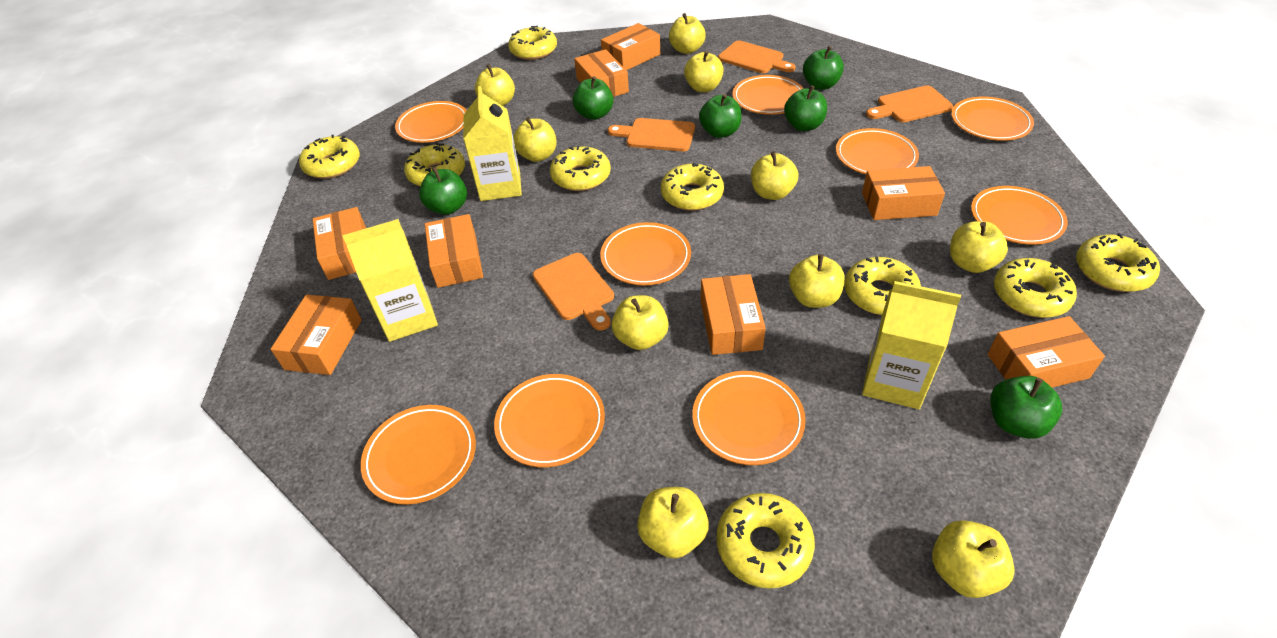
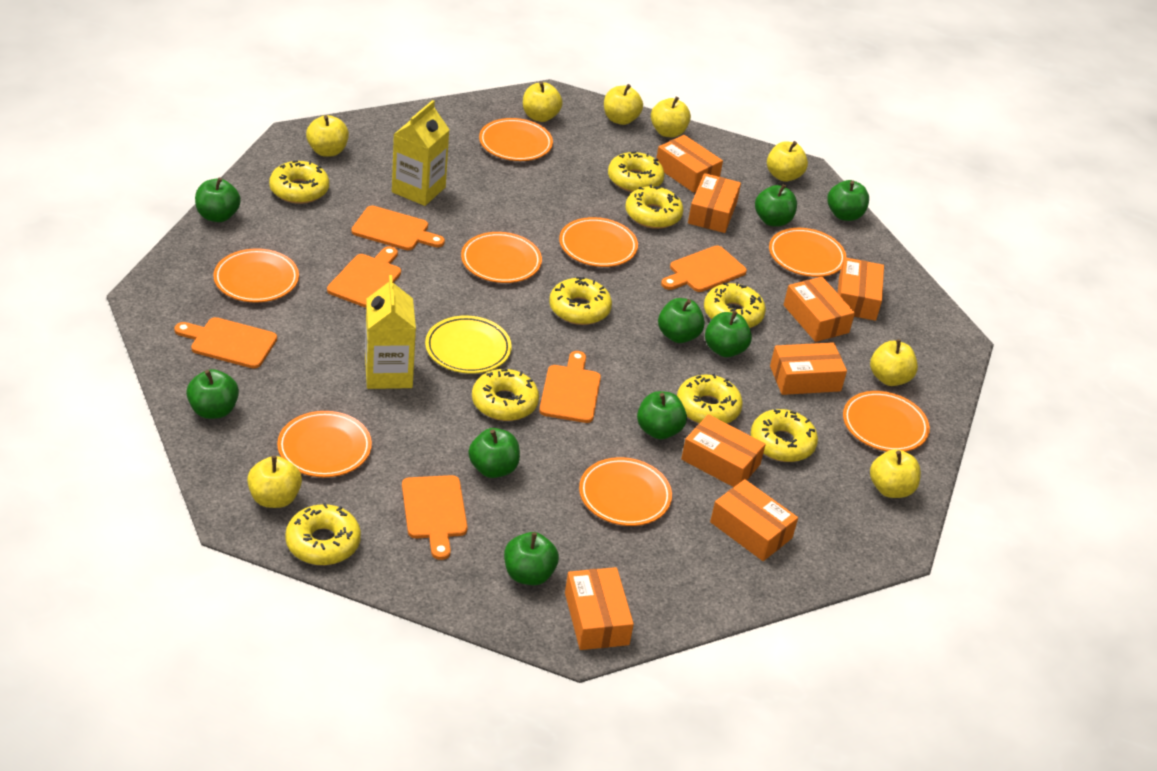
green apple: [419,167,467,215] [573,76,613,120] [699,94,742,138] [784,85,827,131] [803,46,844,90] [990,376,1062,439] = 6 -> [186,369,239,419] [195,177,241,222] [468,428,520,478] [504,532,559,585] [637,391,687,439] [658,298,705,343] [705,311,752,357] [755,184,797,227] [827,180,869,221] = 9
orange cutting board: [533,253,614,330] [608,118,695,152] [718,40,795,73] [866,86,954,122] = 4 -> [174,317,277,369] [327,246,401,308] [351,205,445,250] [402,475,467,560] [539,351,601,423] [661,245,747,292] = 6
orange plate: [361,405,476,505] [395,101,467,143] [494,374,605,467] [600,222,691,286] [692,371,806,465] [733,75,804,115] [836,128,919,174] [951,97,1034,141] [971,186,1068,245] = 9 -> [213,248,299,303] [277,411,372,477] [461,232,542,283] [479,118,553,161] [559,217,638,267] [579,457,672,526] [769,228,846,277] [843,391,930,452] = 8
yellow apple: [475,64,515,106] [513,117,557,162] [612,295,669,350] [637,487,709,558] [669,13,706,54] [684,50,724,92] [751,151,799,200] [789,254,845,308] [932,520,1015,598] [950,221,1008,273] = 10 -> [247,456,302,508] [306,115,349,157] [523,81,563,122] [604,84,643,125] [651,96,691,137] [767,141,808,182] [870,339,918,386] [870,449,921,498] = 8
yellow carton: [342,219,438,342] [463,86,522,201] [862,281,961,409] = 3 -> [365,275,416,389] [392,100,450,206] = 2
yellow plate: none = 0 -> [425,316,512,374] = 1

